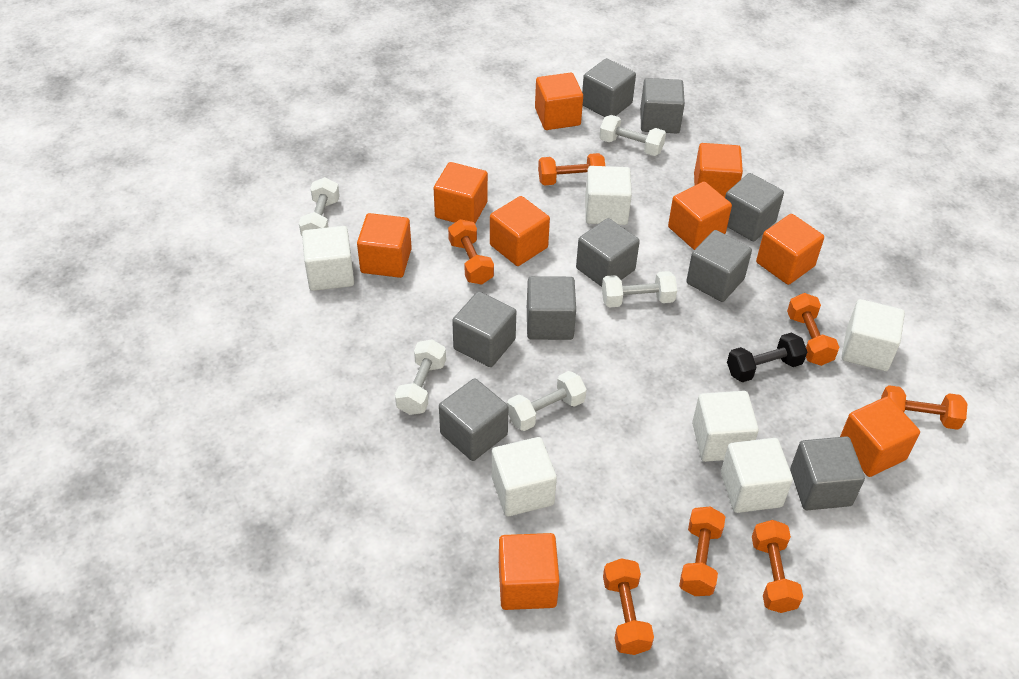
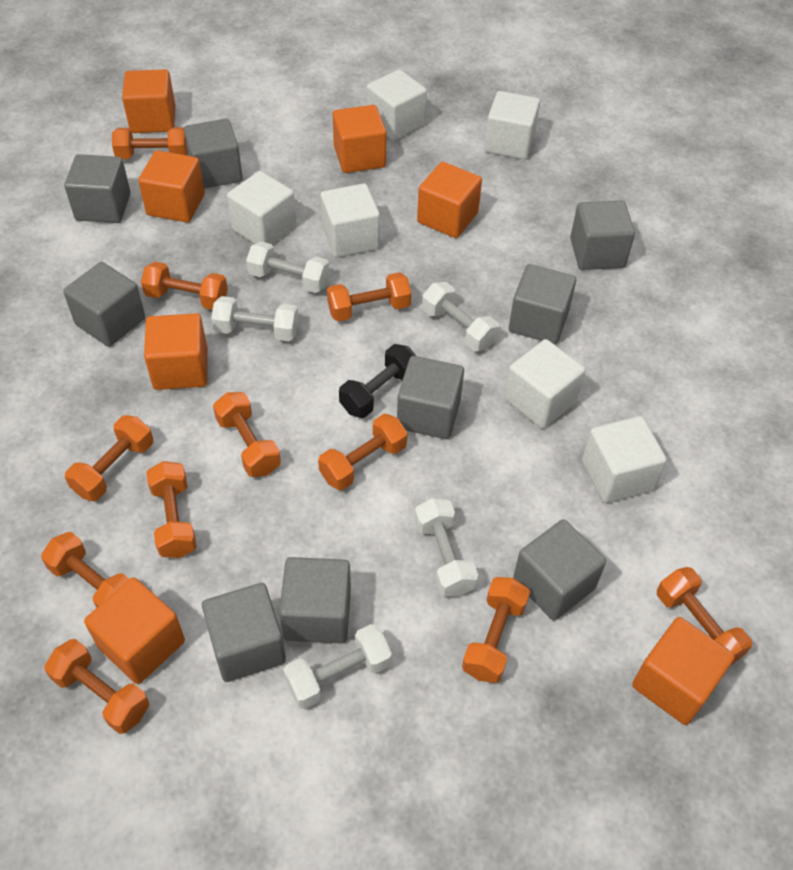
orange cube: [357,213,412,278] [434,162,488,223] [490,196,550,266] [499,533,559,610] [535,72,583,130] [668,181,732,250] [694,143,743,198] [756,214,824,285] [840,396,920,477] = 9 -> [84,577,185,684] [122,69,175,133] [138,150,205,223] [144,313,207,390] [333,105,387,173] [417,162,482,238] [632,617,735,725] = 7
orange dumbbell: [448,219,494,285] [538,153,605,185] [603,558,654,655] [679,507,725,596] [752,520,803,613] [787,293,839,366] [881,385,967,430] = 7 -> [41,532,129,608] [44,639,149,734] [65,415,153,501] [112,127,188,159] [141,262,228,310] [146,461,197,558] [213,392,281,477] [318,414,407,490] [327,272,411,321] [462,577,530,683] [657,567,752,666] = 11

